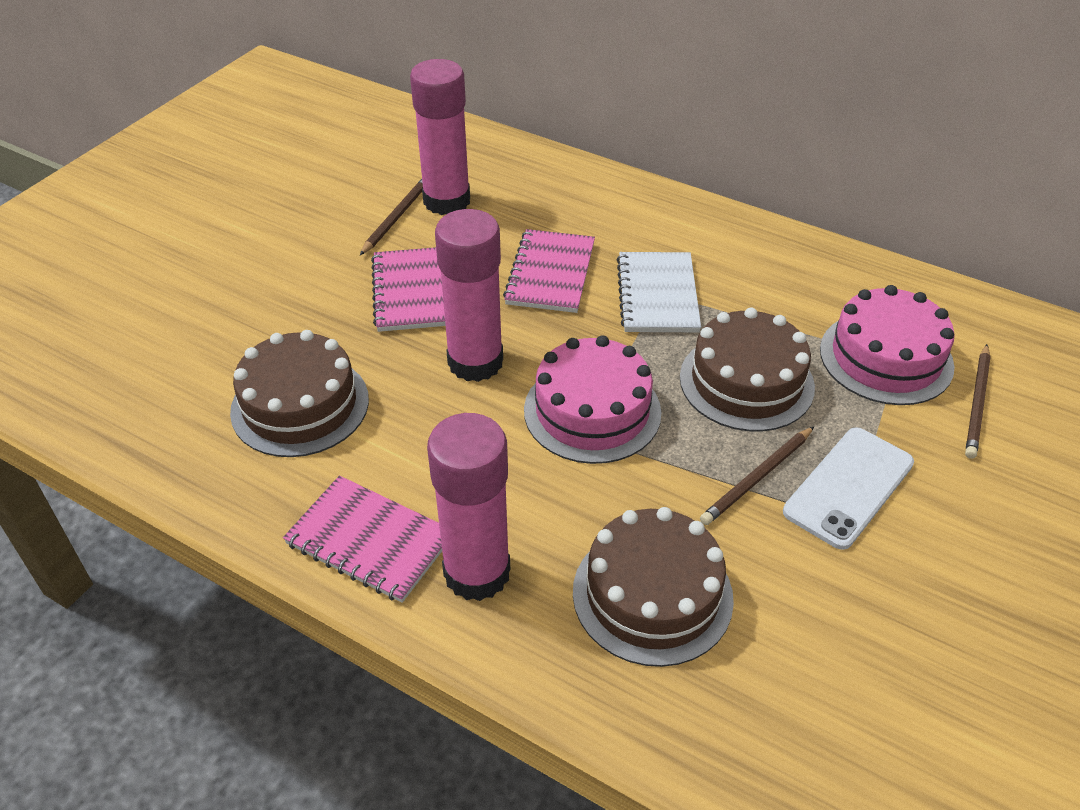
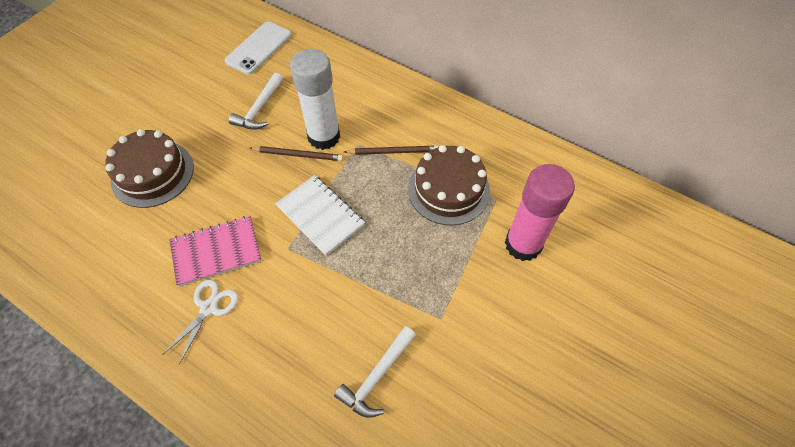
brown cake: [230,330,369,457] [573,507,734,667] [680,307,815,432] = 3 -> [105,129,194,208] [408,145,490,225] = 2
brown pencil: [360,179,423,255] [700,426,814,525] [965,344,991,459] = 3 -> [249,146,343,161] [344,146,439,155] = 2
pink cake: [524,335,661,464] [820,285,955,405] = 2 -> none = 0
pink glue stick: [410,59,470,215] [427,413,510,601] [435,209,503,382] = 3 -> [505,164,575,261] = 1
pink notebook: [283,476,442,603] [371,247,446,332] [503,229,595,313] = 3 -> [169,216,261,287] = 1
white glue stick: none = 0 -> [290,49,340,150] = 1
white hammer: none = 0 -> [229,73,283,130] [334,326,416,418] = 2
white scissors: none = 0 -> [162,280,238,364] = 1

